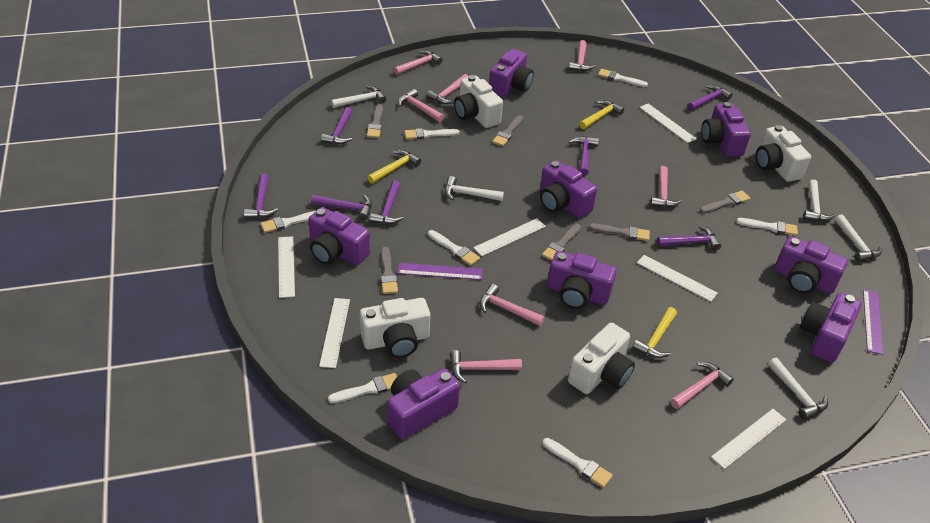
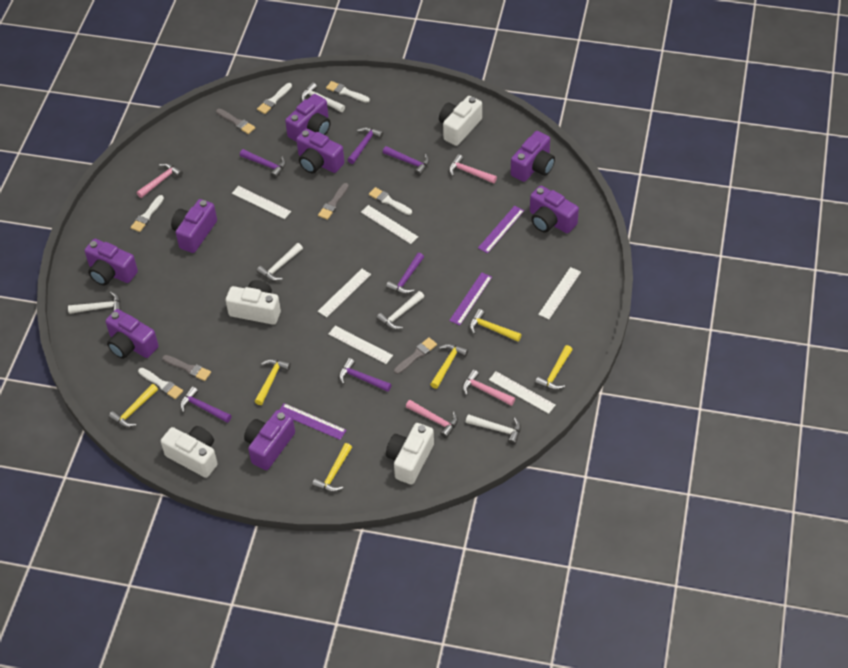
grey brush: [367,104,383,138] [381,247,398,294] [492,115,523,146] [542,224,581,261] [589,224,650,241] [700,191,750,213] = 6 -> [162,355,211,381] [216,109,255,134] [318,183,349,220] [394,337,437,374] = 4
pink hammer: [394,50,442,75] [398,89,444,122] [426,74,468,104] [450,350,522,383] [480,284,545,326] [569,40,596,71] [650,166,682,207] [670,362,734,409] = 8 -> [137,163,183,198] [406,400,458,438] [449,154,497,184] [463,369,515,406] = 4
purple hammer: [244,174,278,219] [311,195,372,220] [321,107,352,144] [369,180,404,224] [569,136,599,176] [657,225,721,251] [687,85,732,111] = 7 -> [180,386,232,423] [240,149,286,179] [339,358,392,392] [347,127,383,164] [383,146,429,176] [386,253,424,294] = 6
purple ruler: [397,263,483,280] [863,289,884,355] = 2 -> [279,403,347,440] [449,272,492,325] [478,206,524,253] = 3
white brush: [261,211,316,233] [328,373,397,403] [404,128,460,139] [428,230,480,266] [543,438,613,488] [598,69,648,87] [736,218,798,236] = 7 -> [130,195,164,232] [138,368,183,399] [257,83,292,114] [326,81,370,102] [369,187,412,215] = 5
yellow hammer: [367,150,421,184] [579,100,624,129] [632,307,677,358] = 3 -> [109,384,158,427] [254,359,291,405] [312,443,352,492] [430,344,468,389] [470,309,522,342] [535,345,573,390] = 6

